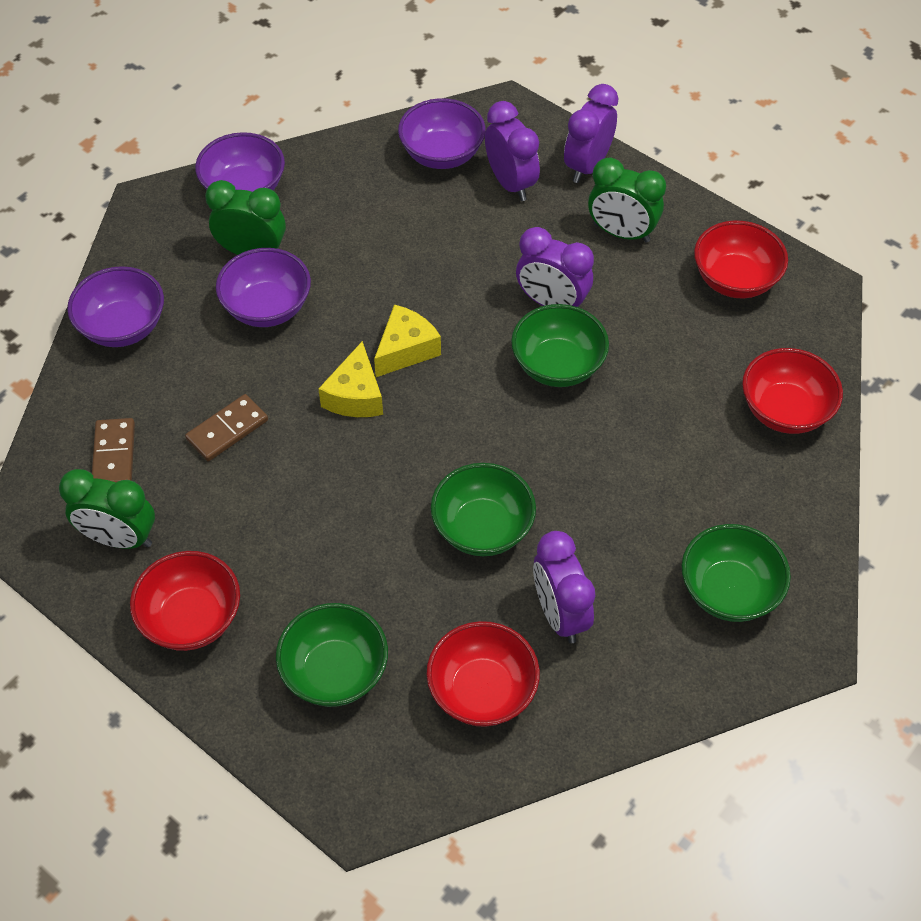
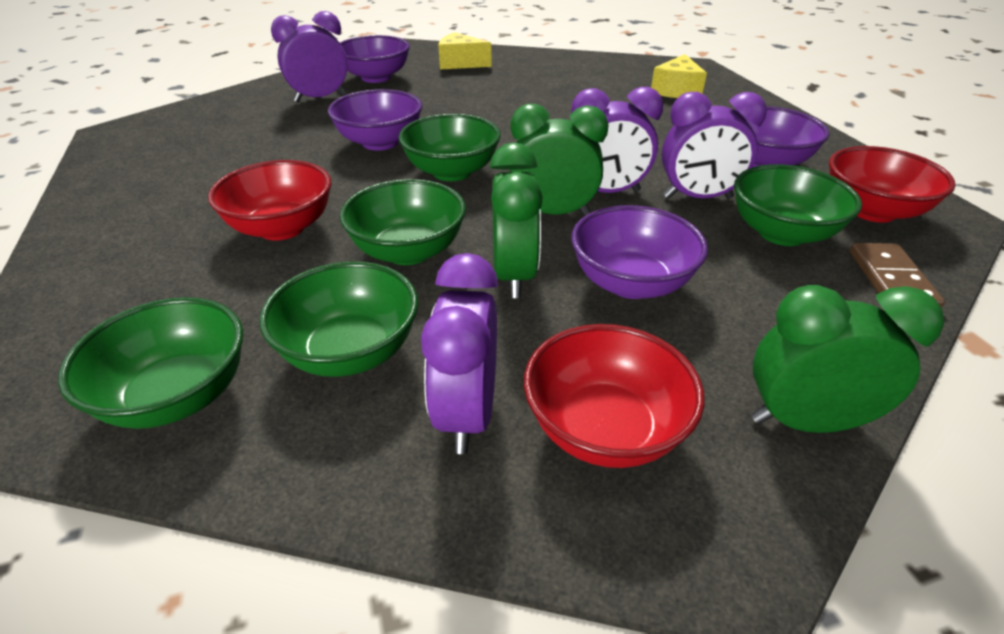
brown domino: [92,418,135,482] [185,394,268,461] = 2 -> [850,243,945,308] = 1
green bowl: [276,603,388,707] [431,463,536,556] [511,304,609,387] [682,524,791,622] = 4 -> [58,297,243,429] [259,261,418,377] [340,179,466,265] [399,114,501,181] [734,164,862,246] = 5
red bowl: [130,551,240,651] [426,621,540,727] [694,220,788,298] [742,348,843,434] = 4 -> [208,160,331,240] [524,324,705,468] [829,146,956,223] = 3

